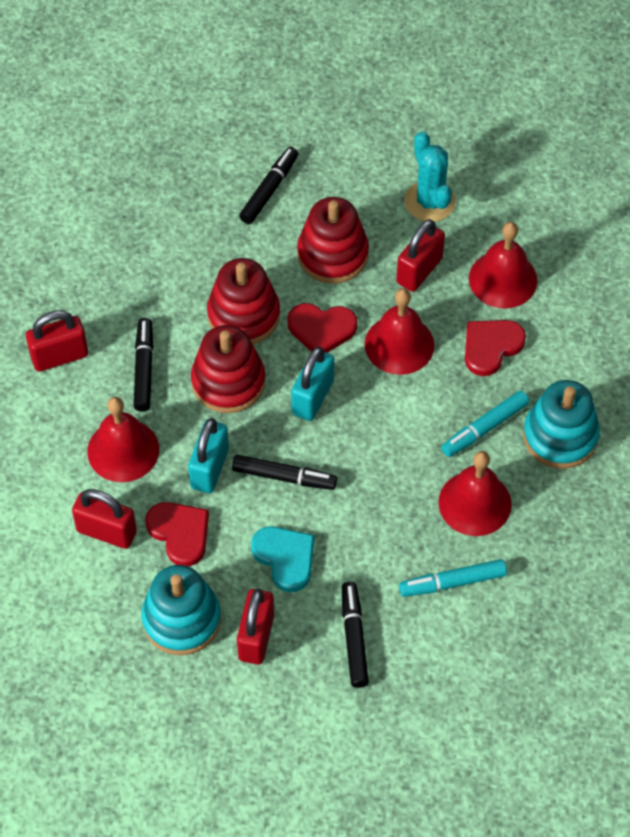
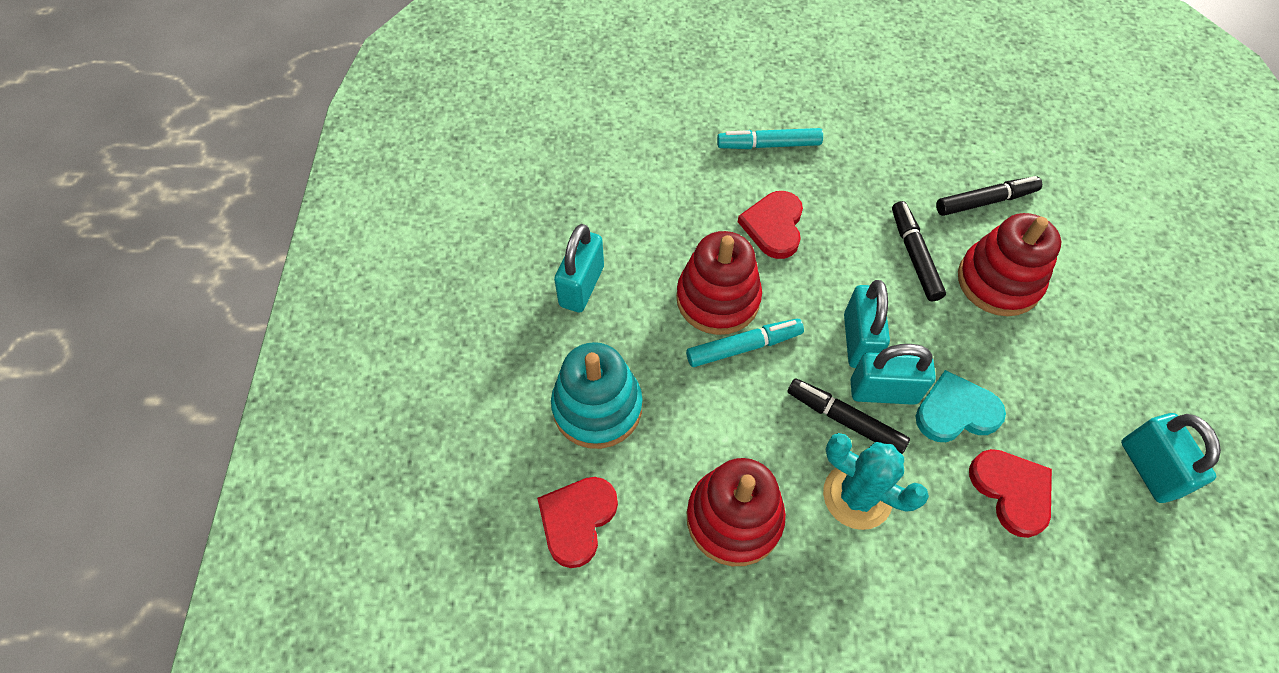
black marker: [134,318,153,412] [232,455,337,490] [239,147,299,224] [342,582,369,688] = 4 -> [788,378,910,454] [892,201,946,302] [936,176,1042,216] = 3
red bell: [87,397,159,482] [365,289,434,375] [439,451,512,536] [469,222,537,309] = 4 -> none = 0
red padlock: [26,310,88,372] [72,489,137,549] [237,588,274,665] [396,219,445,292] = 4 -> none = 0
turquoise padlock: [188,418,229,493] [291,347,334,421] = 2 -> [554,224,604,313] [844,280,890,368] [851,344,936,405] [1121,413,1221,503] = 4
turquoise stacking toy: [141,565,221,655] [523,380,600,469] = 2 -> [551,342,643,449] = 1

